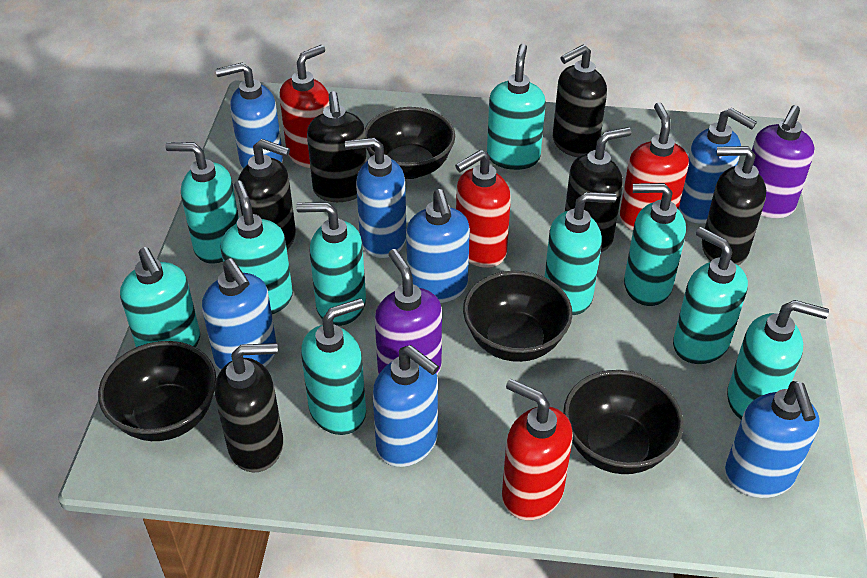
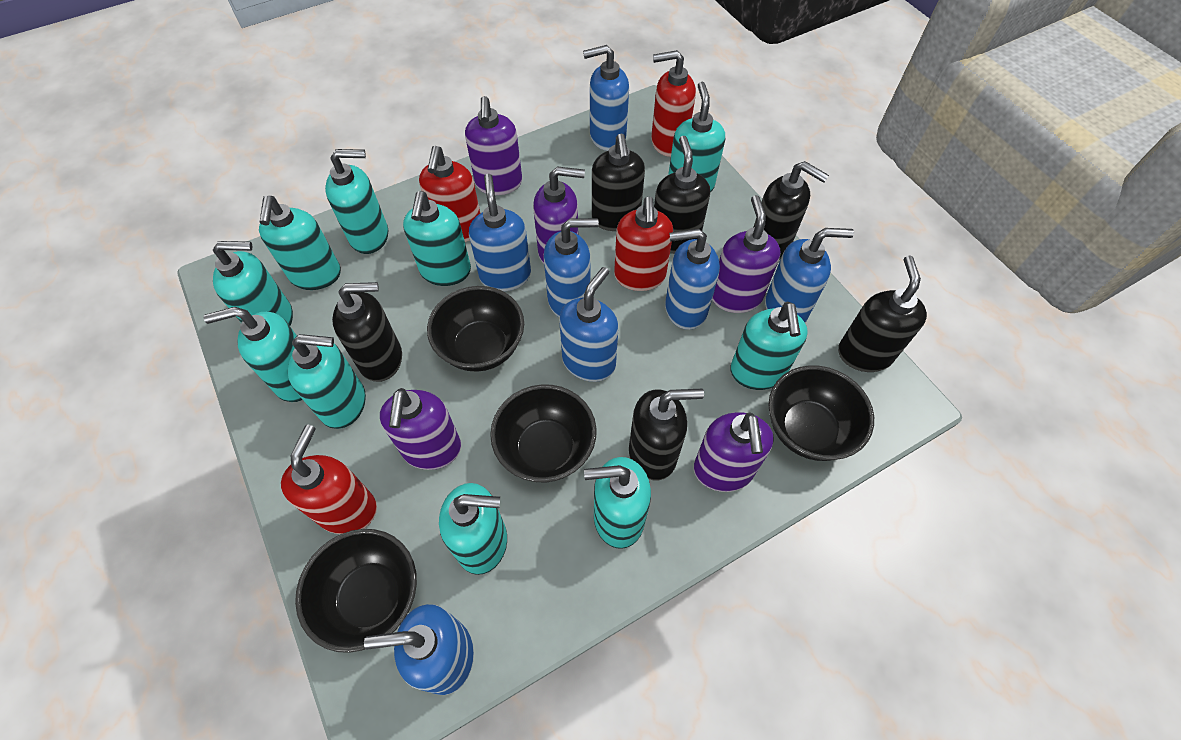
purple soap dispenser: [375,249,442,375] [752,105,815,218] = 2 -> [380,388,461,470] [465,96,522,195] [533,166,585,264] [694,412,774,492] [712,195,780,313] = 5

